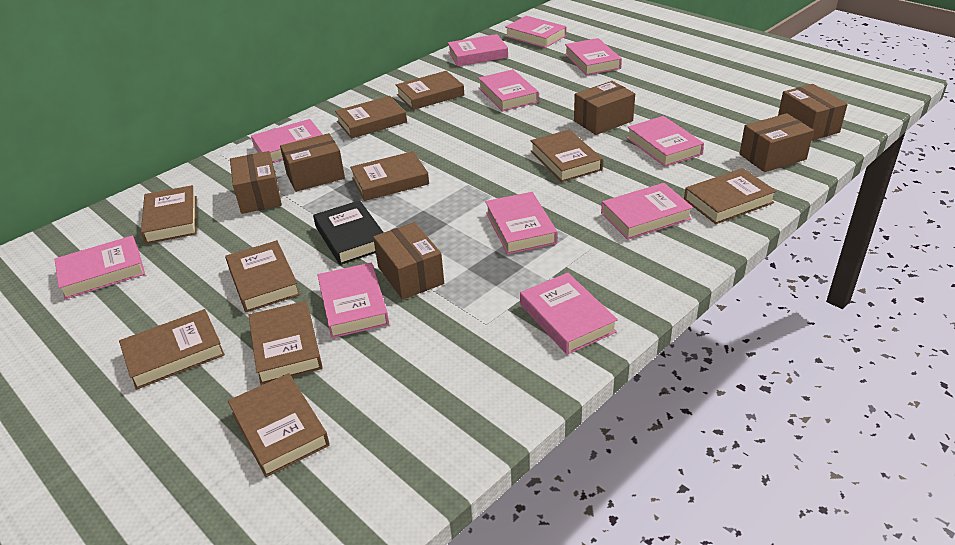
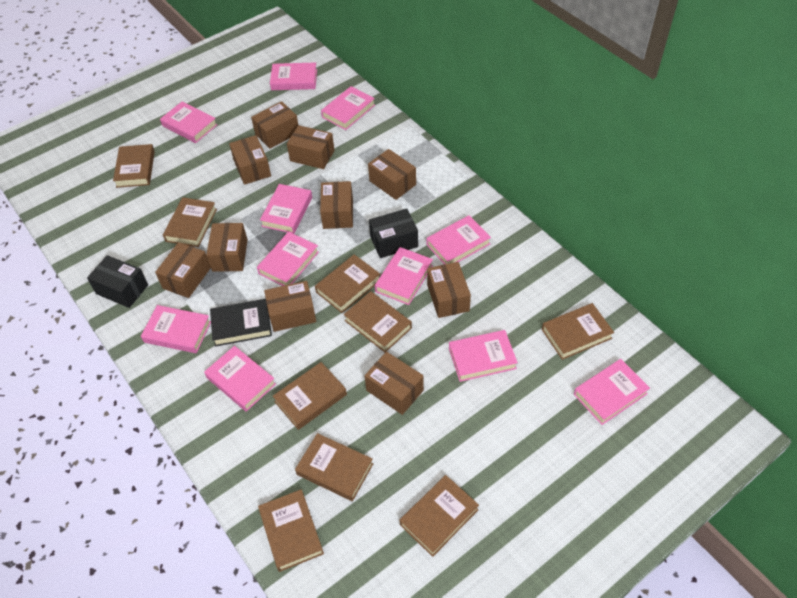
black box: none = 0 -> [87,255,148,308] [369,209,418,258] = 2
brown book: [119,309,225,390] [141,185,197,244] [225,240,300,312] [228,373,330,477] [248,301,323,385] [335,96,407,139] [350,151,429,201] [396,71,464,110] [530,130,603,182] [684,168,777,224] = 10 -> [113,144,155,188] [163,197,217,247] [258,489,324,572] [273,362,347,430] [295,433,373,501] [315,254,380,313] [344,291,412,352] [399,475,479,557] [542,303,614,360] = 9
brown box: [230,151,282,214] [280,133,345,192] [373,222,444,300] [574,81,635,135] [739,113,814,172] [778,84,848,141] = 6 -> [155,242,211,298] [206,223,248,272] [229,135,271,185] [251,101,298,149] [264,281,316,332] [287,125,335,169] [320,181,353,229] [364,352,424,415] [368,149,416,200] [427,262,471,318] = 10

